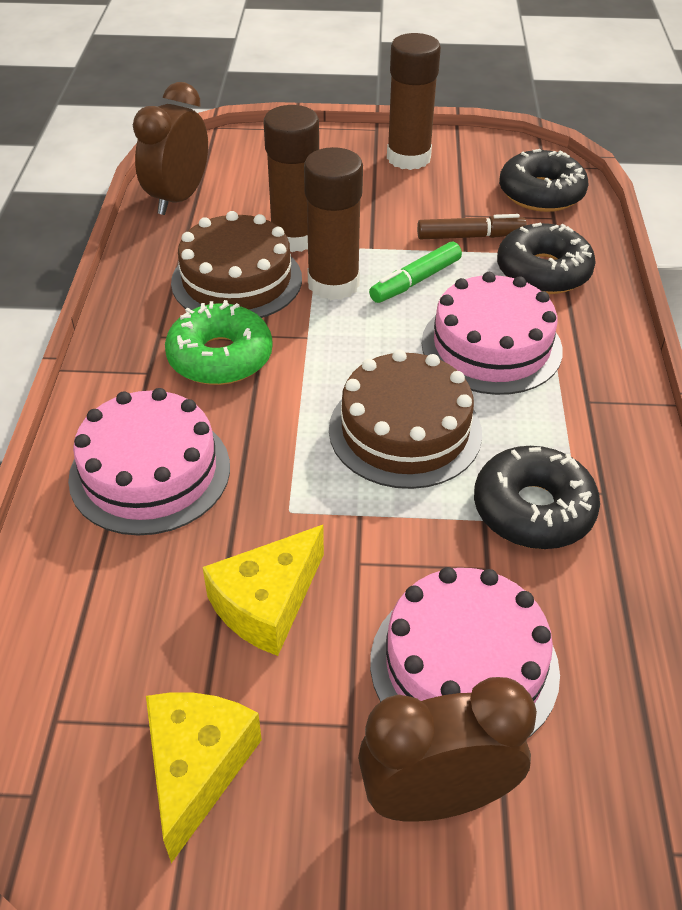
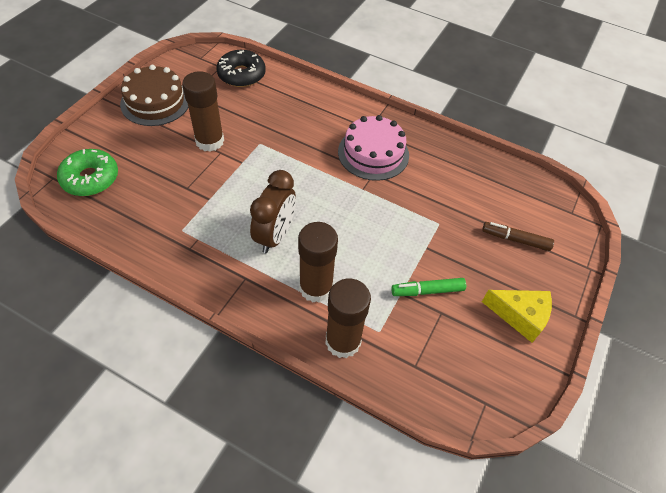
black donut: [474,446,600,549] [497,223,596,294] [499,149,588,212] = 3 -> [216,50,266,87] = 1
brown cake: [171,211,302,318] [329,350,482,489] = 2 -> [120,65,188,126] = 1
brown clock: [133,82,208,215] [358,677,537,822] = 2 -> [250,170,296,253] = 1
pink cake: [68,388,230,536] [370,567,560,737] [422,272,563,395] = 3 -> [338,115,409,181] = 1
yellow cheese: [146,693,262,863] [202,525,324,656] = 2 -> [482,290,552,343] = 1

